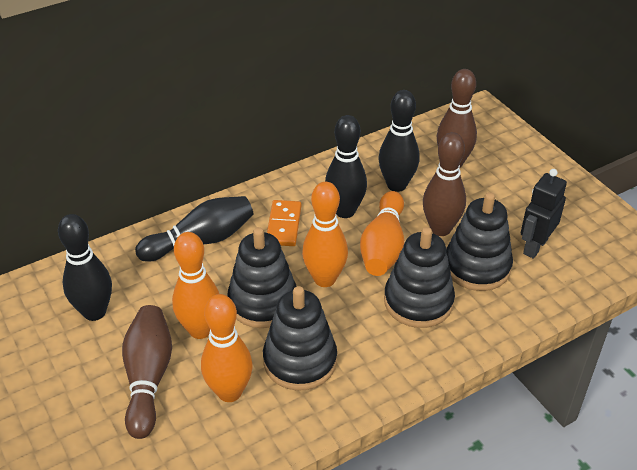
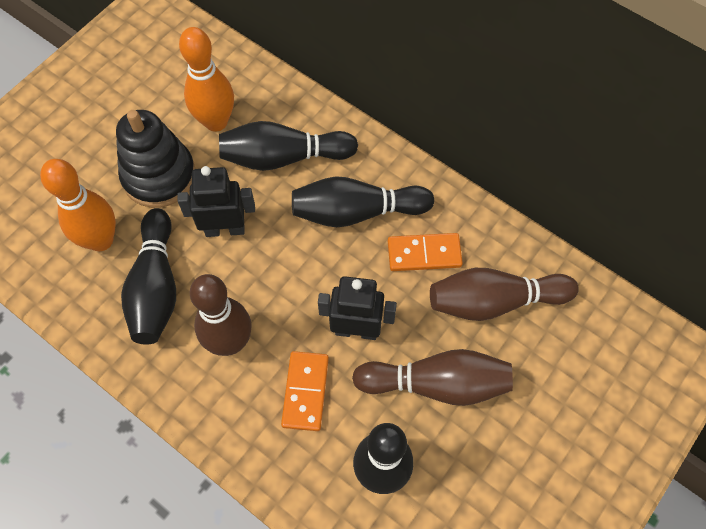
black robot: [521,169,567,259] = 1 -> [177,166,255,237] [318,276,397,340] = 2
black stacking toy: [227,227,297,328] [263,286,337,391] [384,227,455,328] [446,192,513,291] = 4 -> [116,110,195,208] = 1
orange bowling pin: [172,232,219,339] [201,294,253,402] [302,182,348,287] [360,191,404,276] = 4 -> [40,159,116,251] [179,27,234,132] = 2
orange domino: [267,200,301,246] = 1 -> [281,351,329,431] [388,233,463,271] = 2

